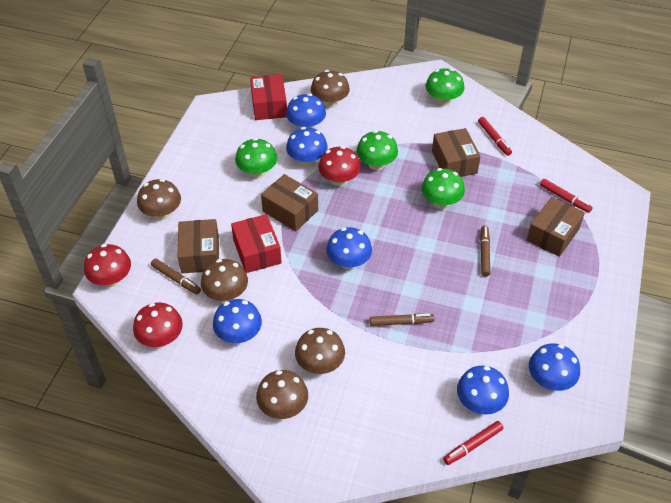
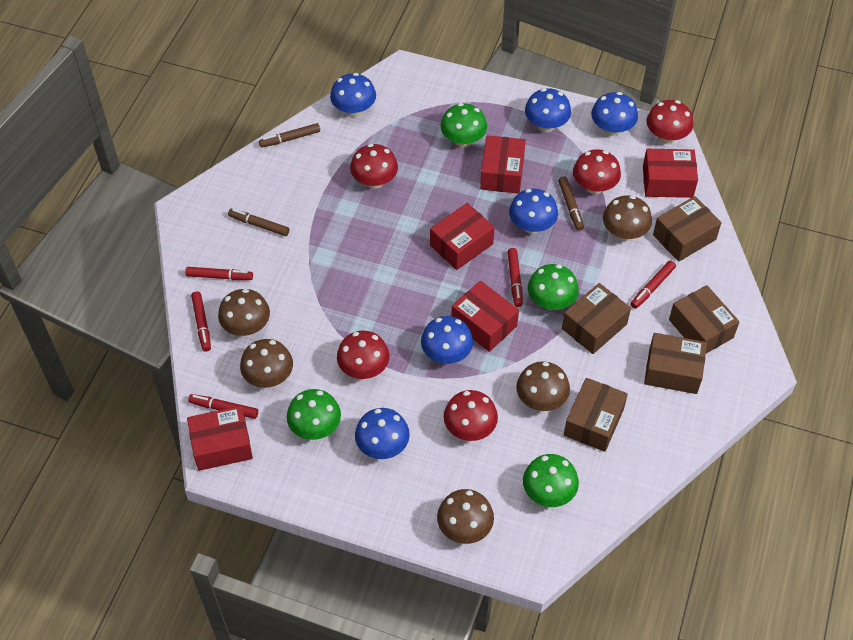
brown box: [178,219,219,273] [261,174,318,231] [432,128,481,177] [527,197,585,257] = 4 -> [562,283,631,354] [564,378,628,452] [644,333,707,394] [653,196,721,262] [669,285,740,353] = 5
red box: [231,214,282,273] [250,74,287,120] = 2 -> [187,406,253,471] [430,203,495,270] [452,281,519,352] [480,135,526,194] [643,149,698,198] = 5
red marker: [443,421,503,465] [478,117,512,156] [540,179,593,213] = 3 -> [185,267,253,280] [188,394,258,419] [191,291,211,352] [507,248,523,307] [631,261,676,309] = 5
red mushroom: [84,244,131,287] [133,303,183,347] [318,146,361,186] = 3 -> [337,331,389,379] [350,144,398,189] [444,390,498,441] [573,149,621,194] [647,100,693,144] = 5

